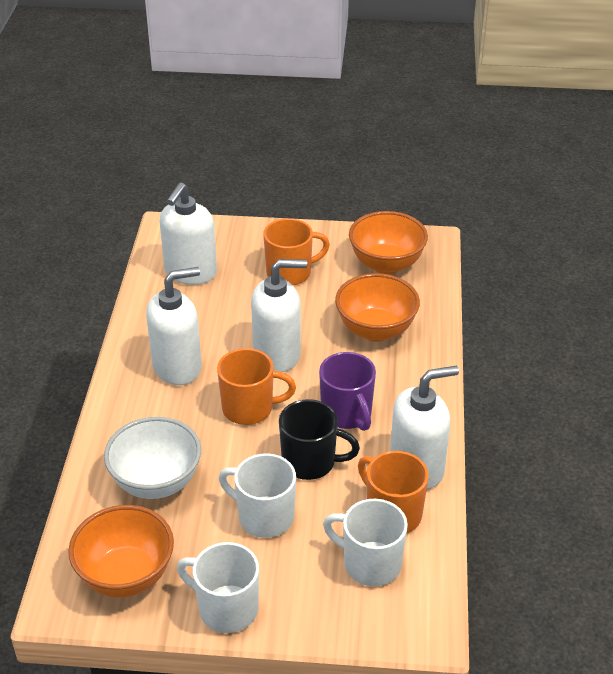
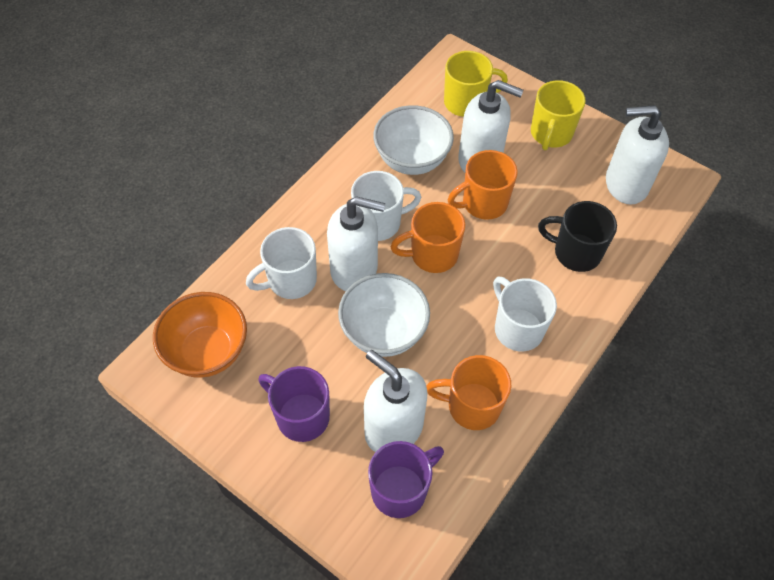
orange bowl: [68,505,174,597] [335,273,420,342] [349,211,428,274] = 3 -> [153,292,247,378] = 1
purple mug: [319,352,376,431] = 1 -> [258,366,330,442] [368,441,444,518] = 2
white bowl: [104,417,201,499] = 1 -> [338,273,430,357] [373,105,454,175] = 2
yellow mug: none = 0 -> [444,51,508,117] [531,80,586,150] = 2

